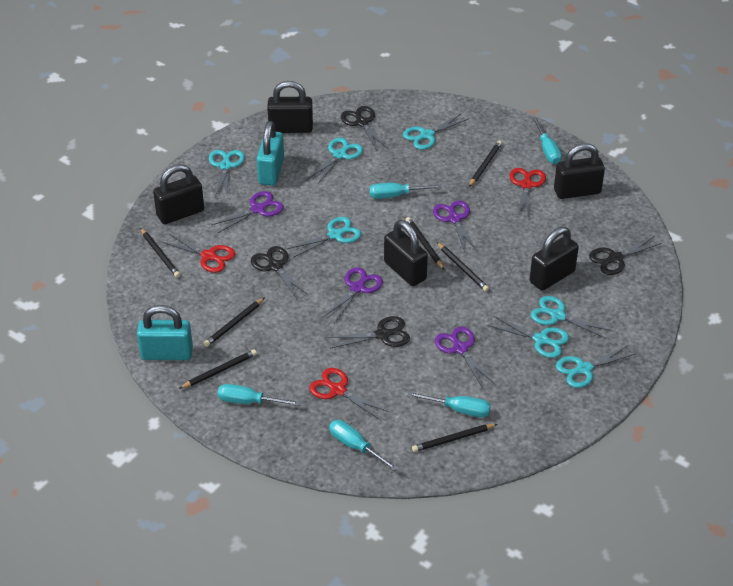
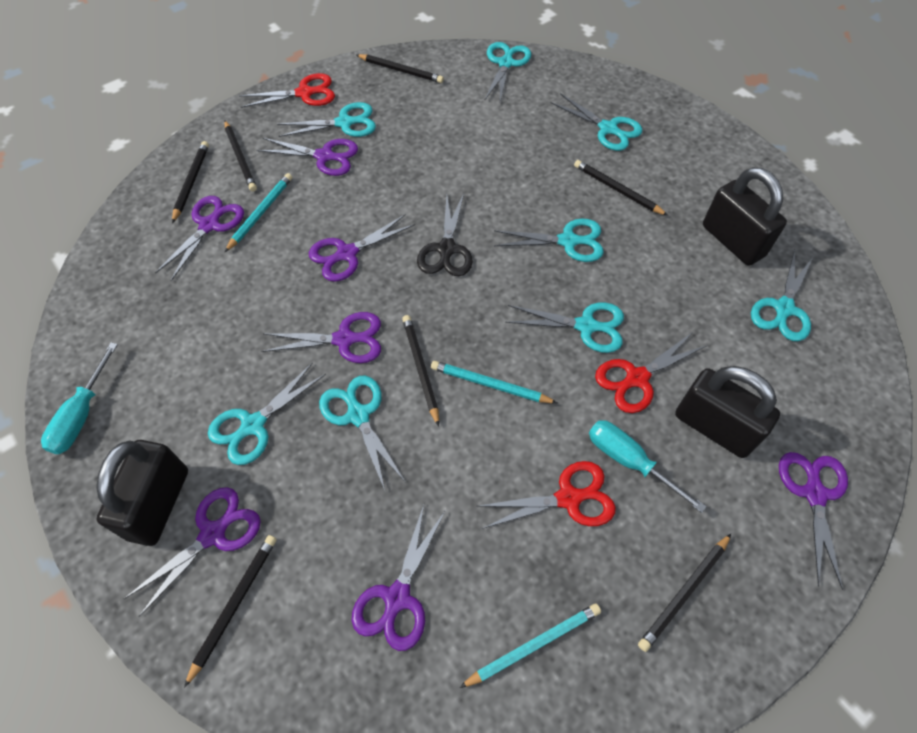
black padlock: [153,164,204,224] [267,81,313,133] [384,220,428,286] [530,227,579,291] [554,143,605,199] = 5 -> [96,440,188,546] [675,366,780,458] [703,167,787,265] = 3
black scissors: [251,246,308,299] [327,316,410,349] [341,106,388,150] [589,236,662,275] = 4 -> [417,194,473,276] = 1
purple scissors: [212,191,284,233] [323,267,383,323] [433,200,477,252] [435,327,495,387] = 4 -> [124,487,261,617] [155,196,244,281] [257,138,358,176] [261,312,381,363] [309,214,415,282] [352,505,446,651] [779,452,848,590] = 7
turquoise padlock: [137,305,193,360] [257,121,284,186] = 2 -> none = 0
turquoise pencil: none = 0 -> [225,173,292,252] [431,361,557,403] [459,604,601,688] = 3
turquoise scissors: [209,150,245,197] [287,217,361,258] [308,138,363,184] [403,114,468,150] [487,316,569,358] [531,296,612,339] [556,345,635,388] = 7 -> [208,362,326,465] [277,102,376,137] [319,376,406,490] [485,42,531,102] [494,219,604,262] [505,302,624,353] [551,93,642,151] [751,250,814,341] = 8
turquoise screwdriver: [218,384,300,406] [329,420,398,471] [369,183,442,199] [408,392,491,417] [532,117,562,164] = 5 -> [41,343,118,454] [589,420,707,513] = 2

